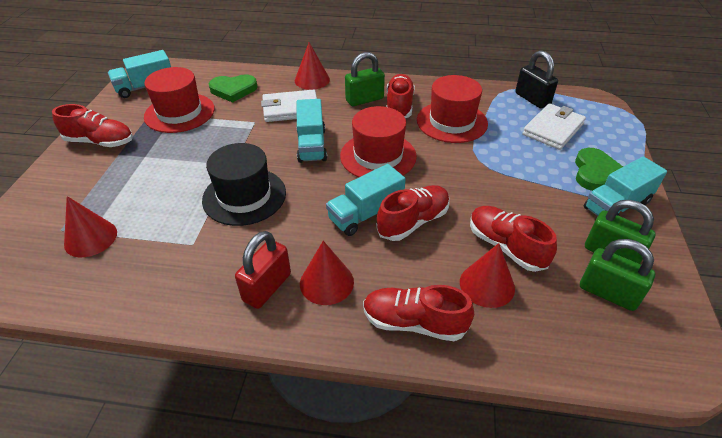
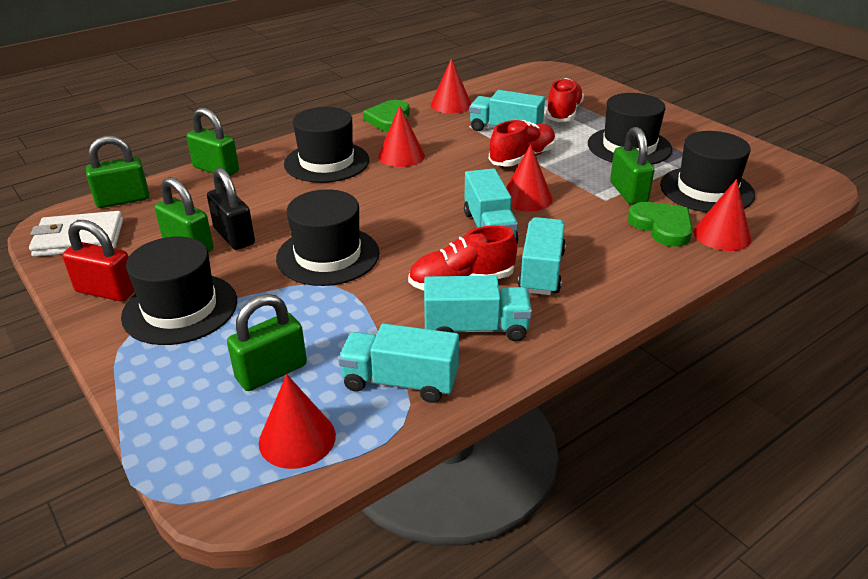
black hat: [202,143,286,226] = 1 -> [121,237,237,345] [276,189,380,286] [284,107,369,183] [588,93,672,165] [660,131,755,212] = 5
green padlock: [345,52,385,106] [580,239,655,311] [585,200,656,264] = 3 -> [86,136,149,208] [155,177,214,253] [186,108,239,176] [227,294,307,391] [610,127,654,205] = 5
red cone: [64,196,117,257] [295,42,330,90] [300,241,354,305] [460,243,515,308] = 4 -> [259,374,336,469] [378,105,425,167] [431,58,471,114] [506,144,553,212] [693,179,751,251] = 5
red hat: [144,67,215,133] [340,106,417,177] [417,75,488,143] = 3 -> none = 0
red shoe: [52,104,133,147] [363,285,474,341] [376,185,450,241] [386,74,415,118] [470,206,557,272] = 5 -> [408,225,517,291] [489,120,556,167] [546,78,584,122] = 3
turquoise truck: [108,50,171,98] [297,99,327,163] [326,164,406,236] [584,156,667,216] = 4 -> [338,323,459,403] [424,276,532,341] [464,168,519,243] [469,90,545,131] [518,217,566,295] = 5
white wallet: [261,90,317,122] [523,103,586,150] = 2 -> [29,211,123,257] = 1

